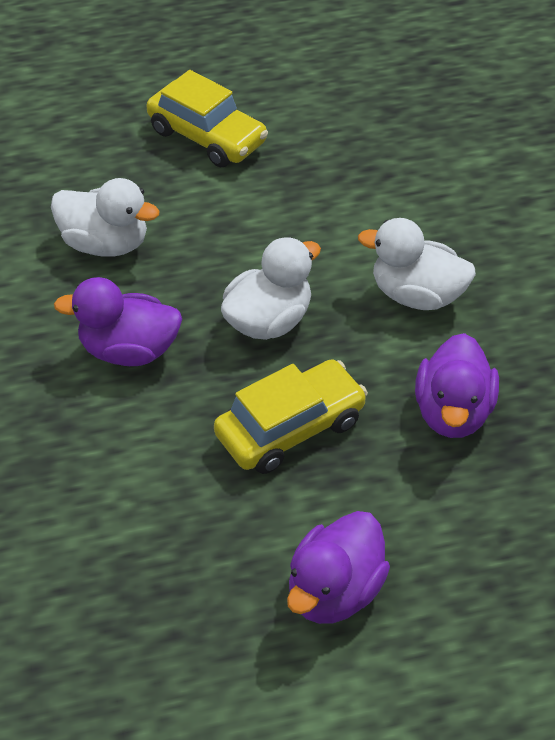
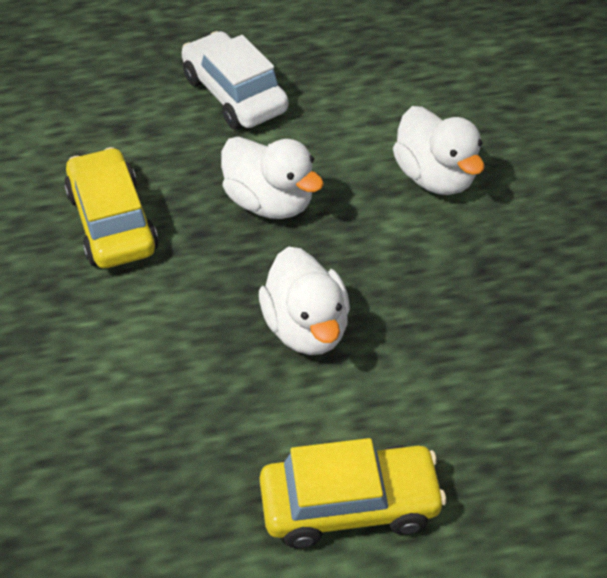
purple duck: [54,277,182,366] [287,511,390,624] [415,333,499,438] = 3 -> none = 0
white car: none = 0 -> [182,31,288,129] = 1

